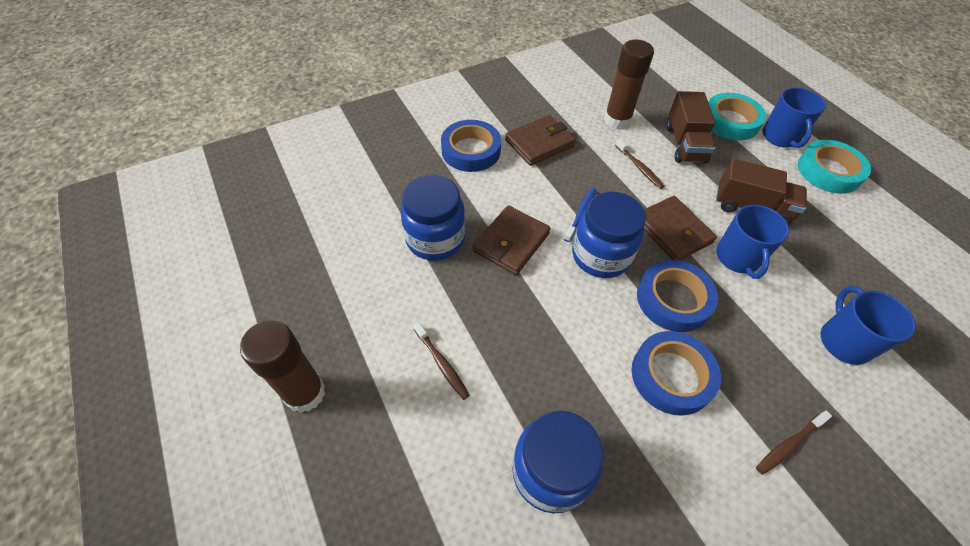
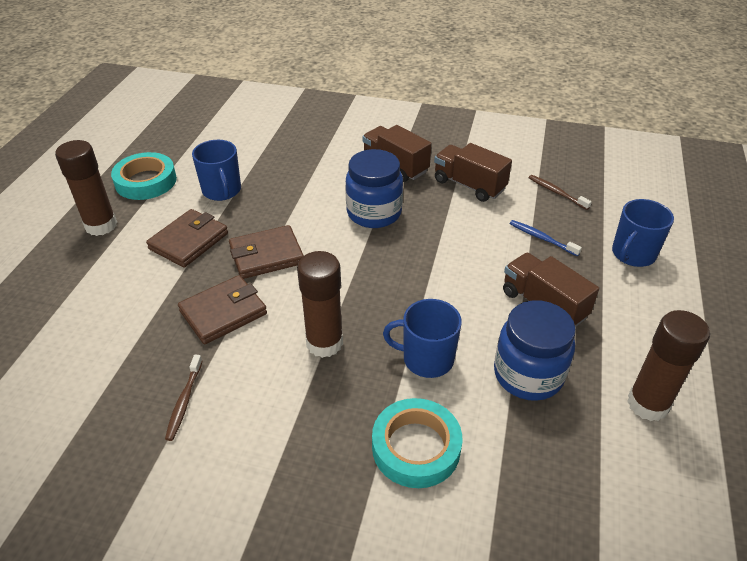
blue jar: [400,175,465,261] [512,411,603,513] [572,192,646,278] = 3 -> [345,149,403,228] [494,300,576,401] = 2
blue tape: [441,120,501,172] [632,331,721,416] [637,260,718,332] = 3 -> none = 0
brown glue stick: [240,320,325,413] [604,40,654,129] = 2 -> [55,140,117,236] [297,251,343,358] [627,310,710,421] = 3
brown toothbrush: [413,322,470,400] [615,139,664,189] [756,410,832,475] = 3 -> [165,355,203,441] [528,175,592,210] = 2
brown truck: [666,91,716,163] [716,159,807,226] = 2 -> [362,125,431,182] [434,143,512,202] [503,253,599,327] = 3

